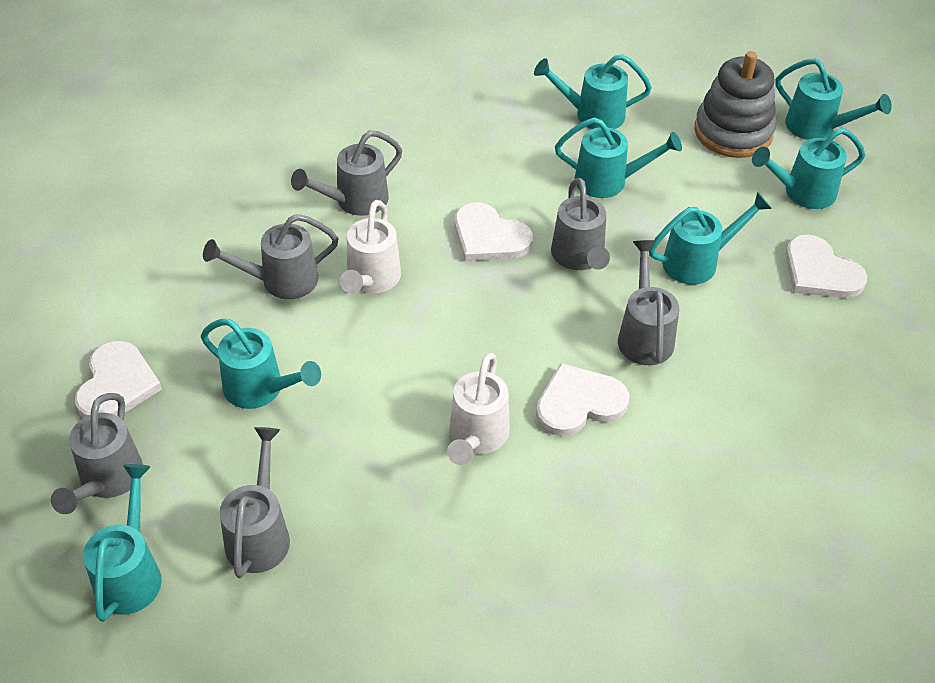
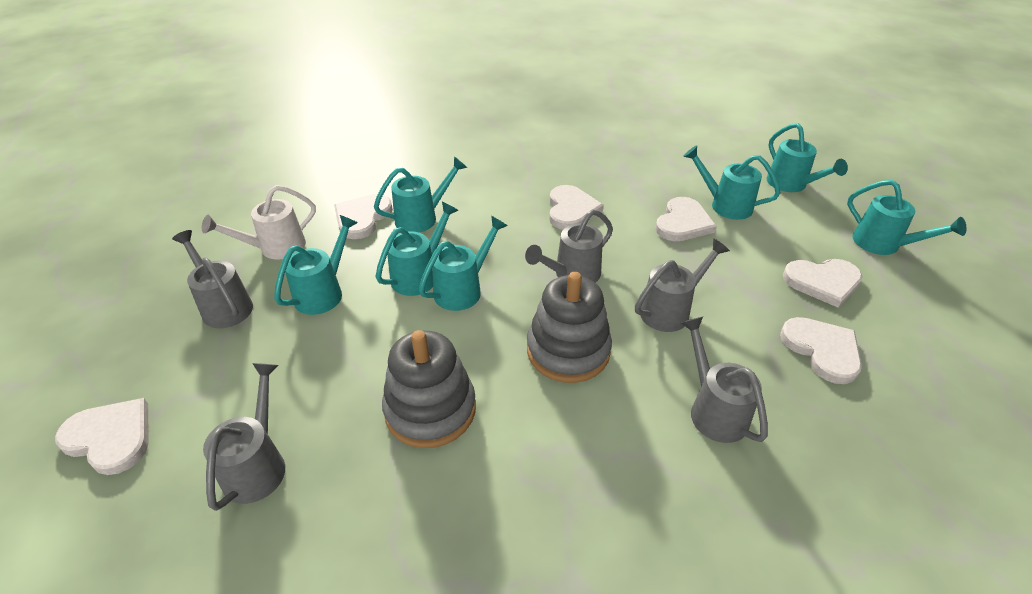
grey stacking toy: [694,51,776,158] = 1 -> [382,330,476,448] [527,272,612,383] = 2
grey watering can: [51,393,143,514] [203,214,339,299] [220,427,290,578] [291,130,402,216] [551,178,610,270] [618,240,679,365] = 6 -> [172,230,253,329] [203,363,285,511] [525,209,613,283] [635,239,730,332] [681,317,768,443] = 5
white heart: [75,341,162,418] [454,202,533,261] [536,363,630,436] [785,235,867,298] = 4 -> [55,398,148,475] [334,194,393,239] [549,185,604,230] [655,197,717,241] [780,317,862,384] [783,259,862,308] = 6
white watering can: [340,200,401,294] [447,353,510,465] = 2 -> [202,185,316,259] = 1

